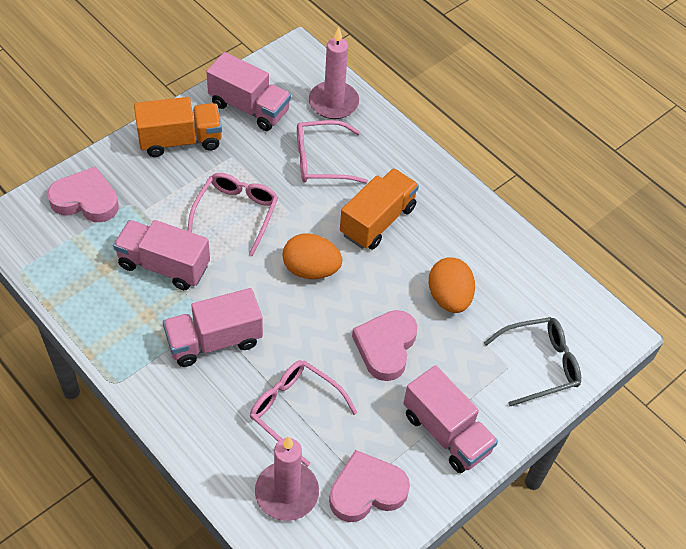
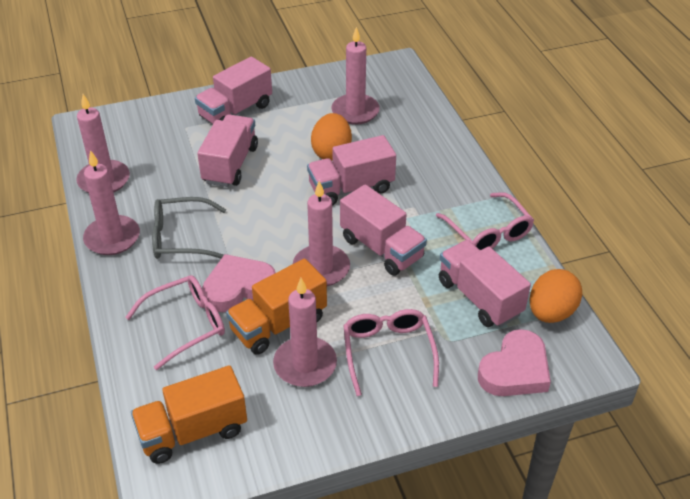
pink candle: [255,436,319,521] [309,27,359,119] = 2 -> [76,94,130,193] [83,150,140,255] [273,278,337,387] [293,181,350,286] [332,27,380,124] = 5
pink heart: [47,166,119,222] [329,450,410,522] [352,310,418,381] = 3 -> [202,254,276,312] [478,329,551,396] = 2
pink truck: [113,220,210,290] [163,288,263,367] [206,52,291,131] [403,365,498,473] = 4 -> [195,56,272,124] [197,114,258,187] [307,135,396,206] [340,184,427,276] [439,240,531,327] = 5

